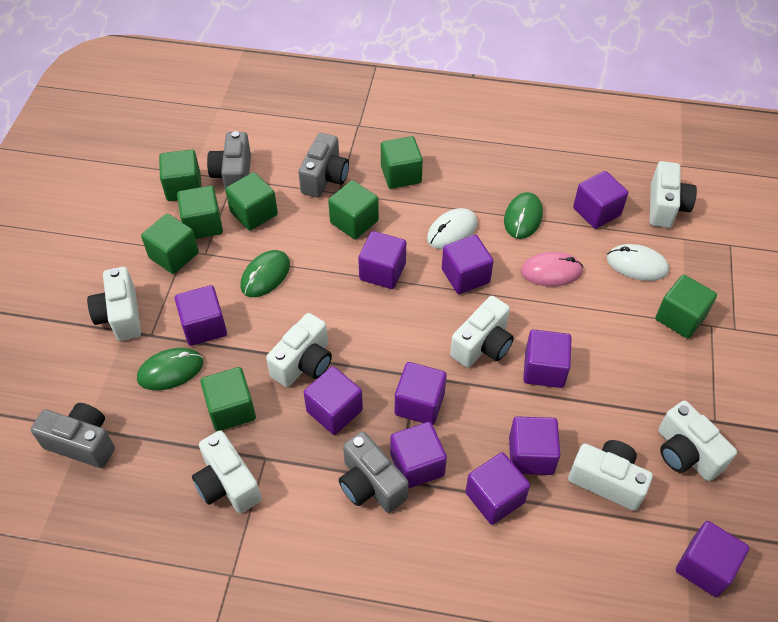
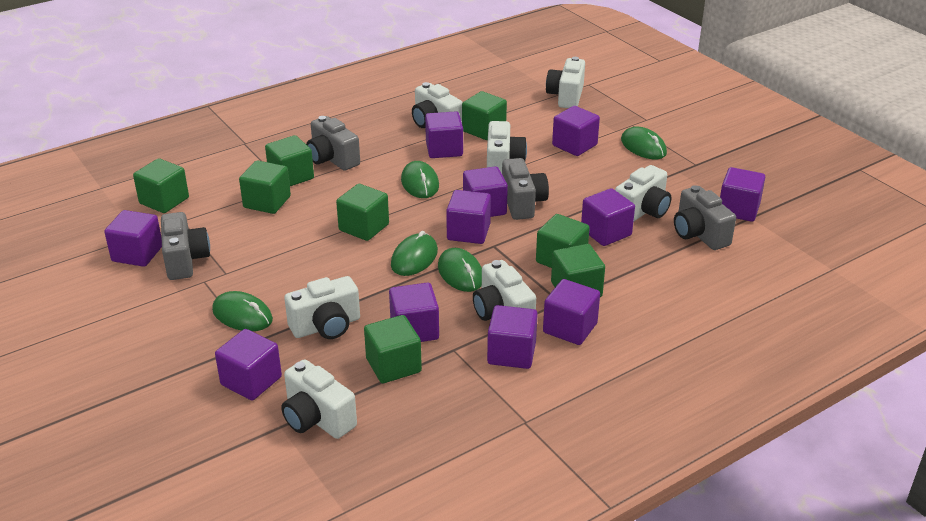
green mouse: [137,348,203,390] [240,250,290,297] [504,192,543,239] = 3 -> [212,291,273,331] [391,231,438,276] [401,161,439,198] [438,248,482,292] [621,127,667,159] = 5
pink mouse: [521,252,584,287] = 1 -> none = 0
white mouse: [427,208,478,249] [607,244,669,281] = 2 -> none = 0

